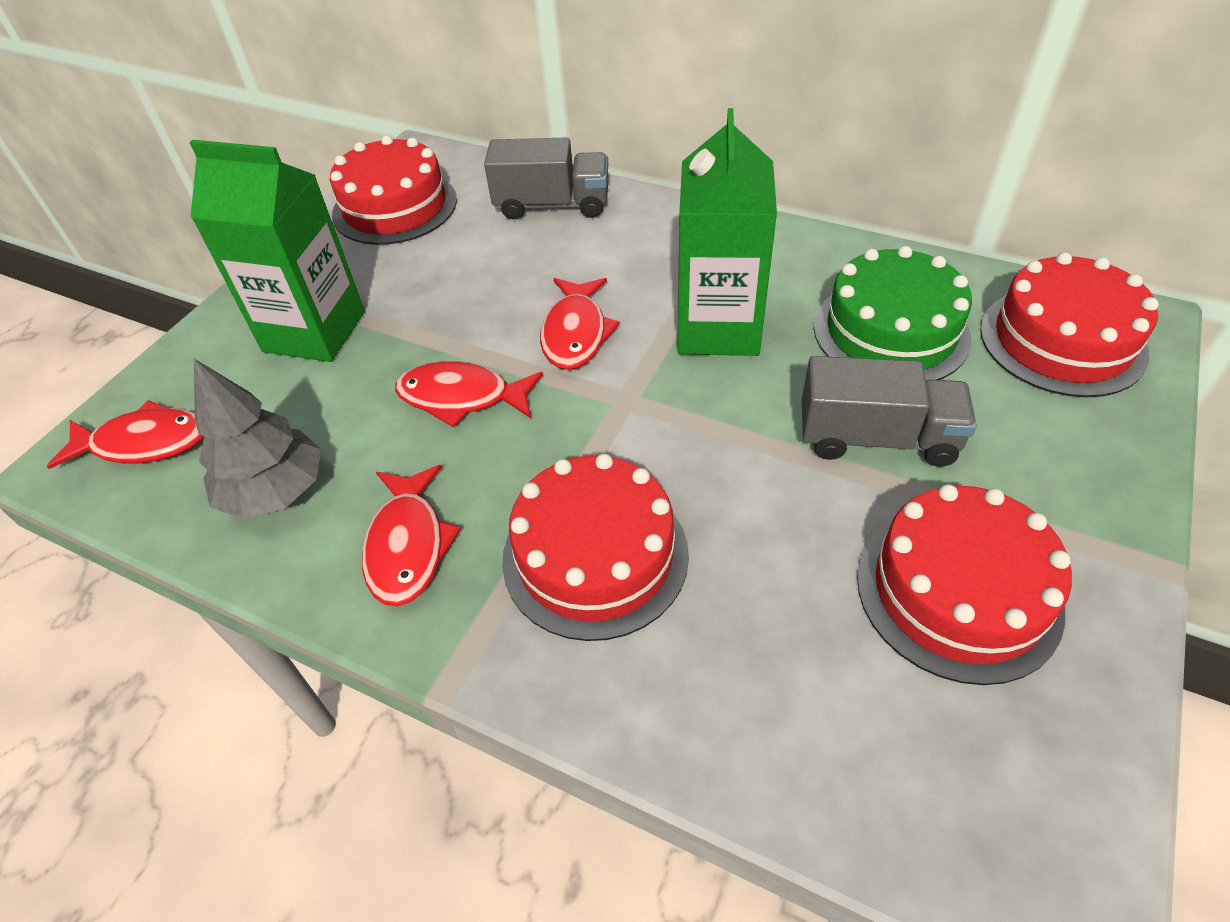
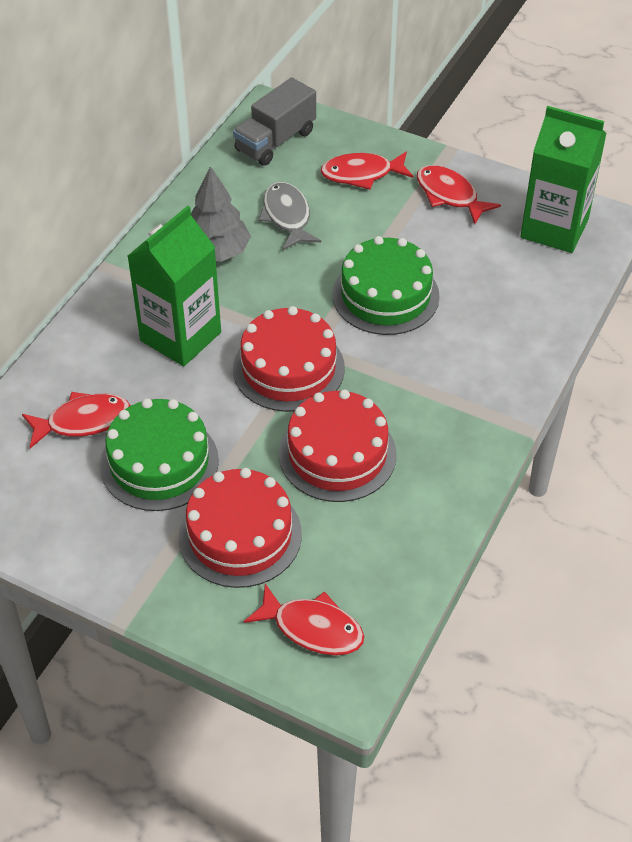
green cake: [814,246,972,380] = 1 -> [100,399,219,511] [333,236,440,335] = 2
grey fish: none = 0 -> [259,182,321,250] = 1
grey truck: [484,137,608,220] [802,356,977,467] = 2 -> [233,77,316,166] = 1
red cake: [330,135,457,245] [502,454,689,641] [857,484,1072,685] [980,252,1159,397] = 4 -> [179,468,302,588] [233,306,345,412] [279,389,396,502] = 3

